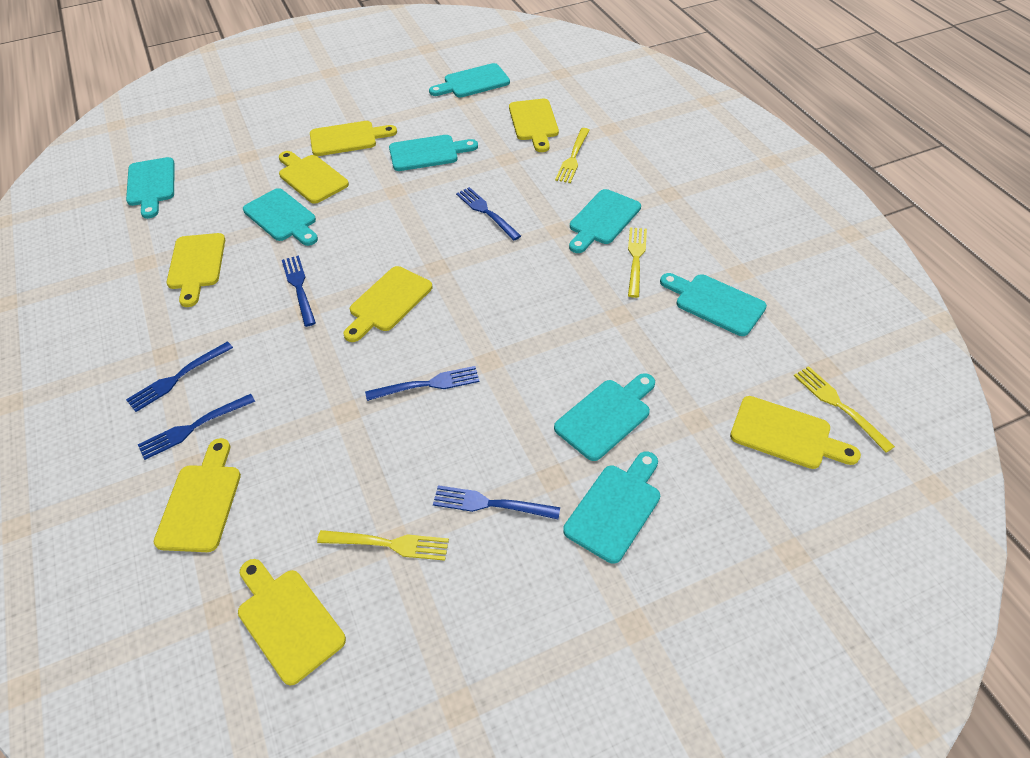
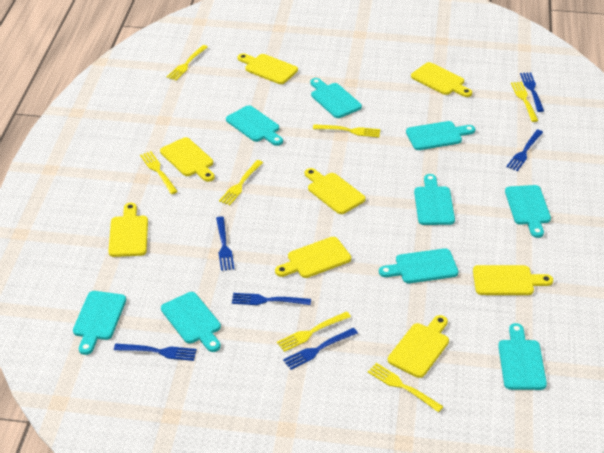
turquoise cutting board: [126,157,175,219] [243,188,318,246] [389,135,478,171] [429,63,510,98] [554,373,655,461] [563,452,660,564] [569,189,641,253] [660,273,767,336] = 8 -> [73,291,126,355] [161,292,221,352] [226,105,283,146] [310,78,362,118] [379,248,458,283] [406,121,475,150] [414,174,455,225] [498,323,547,390] [505,185,551,238] = 9
yellow fork: [317,530,449,561] [555,128,590,183] [628,227,647,298] [794,366,895,453] = 4 -> [140,151,178,194] [167,45,208,81] [219,160,263,205] [277,311,351,352] [313,124,380,137] [368,363,444,412] [511,82,538,122] = 7

